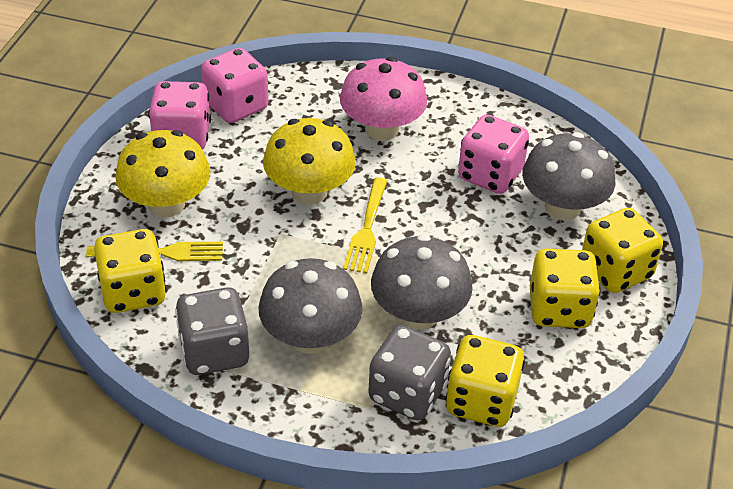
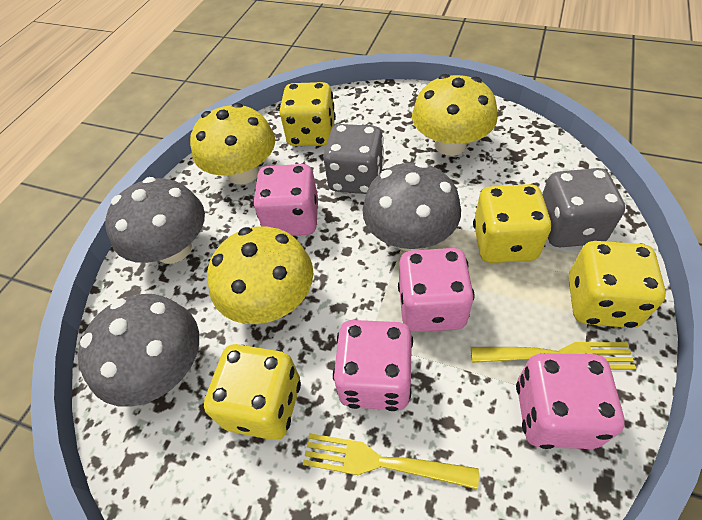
pink dice: [148,81,211,150] [201,48,269,123] [458,115,529,194] = 3 -> [253,164,318,236] [333,320,413,411] [398,248,475,332] [516,353,624,449] = 4
pink mushroom: [340,57,427,141] = 1 -> none = 0
yellow mushroom: [115,130,211,218] [263,118,356,204] = 2 -> [190,103,275,184] [207,226,313,324] [412,74,498,156] = 3

